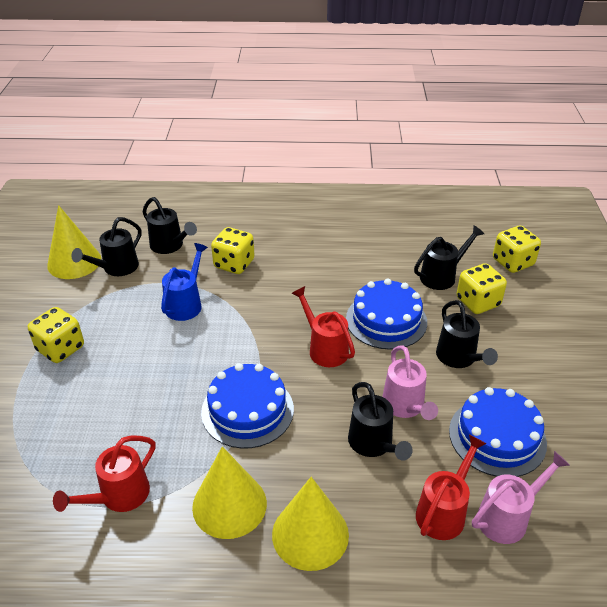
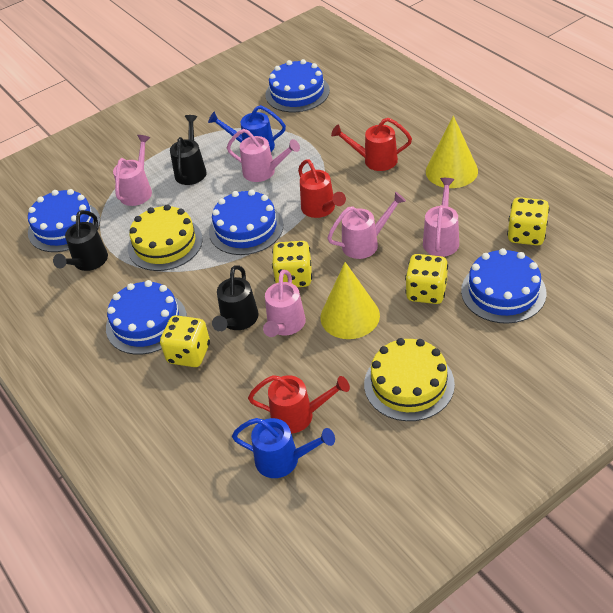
black watering can: [71,217,142,276] [143,197,197,254] [348,382,413,461] [414,225,484,290] [436,300,498,368] = 5 -> [53,210,108,271] [170,115,207,185] [212,265,259,332] = 3
blue cake: [201,363,294,449] [346,278,427,350] [449,387,547,477] = 3 -> [28,189,100,252] [106,280,187,355] [209,190,283,255] [265,59,330,112] [461,248,546,324] = 5
blue watering can: [161,243,208,321] = 1 -> [208,105,286,152] [232,418,335,478] = 2
pink watering can: [382,345,438,420] [472,451,570,544] = 2 -> [113,135,152,206] [227,129,300,182] [263,270,306,337] [327,192,406,259] [423,178,459,257] = 5
yellow cake: none = 0 -> [128,204,203,271] [364,338,455,421] = 2
yellow cone: [47,205,101,279] [192,446,267,539] [272,477,349,571] = 3 -> [320,262,380,339] [426,116,478,188] = 2

